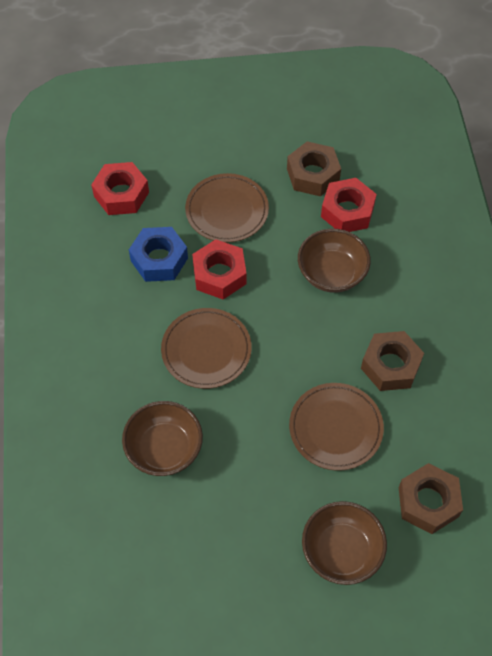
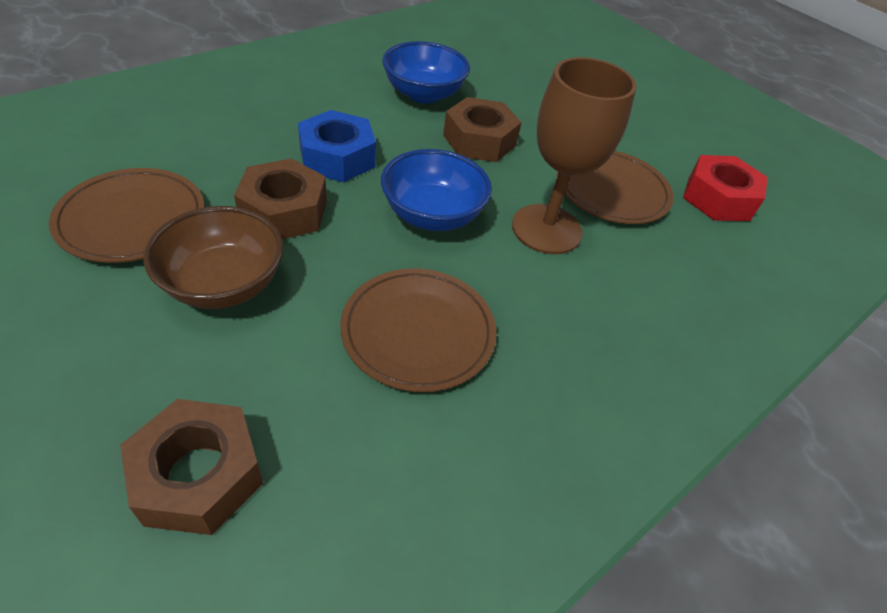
blue bowl: none = 0 -> [381,149,492,231] [382,41,470,103] = 2
brown bowl: [122,401,203,476] [298,228,371,293] [302,501,387,585] = 3 -> [143,206,284,309] = 1
brown goblet: none = 0 -> [512,57,637,254] = 1
red nut: [91,162,149,215] [192,239,246,299] [321,178,376,232] = 3 -> [683,155,768,221] = 1

